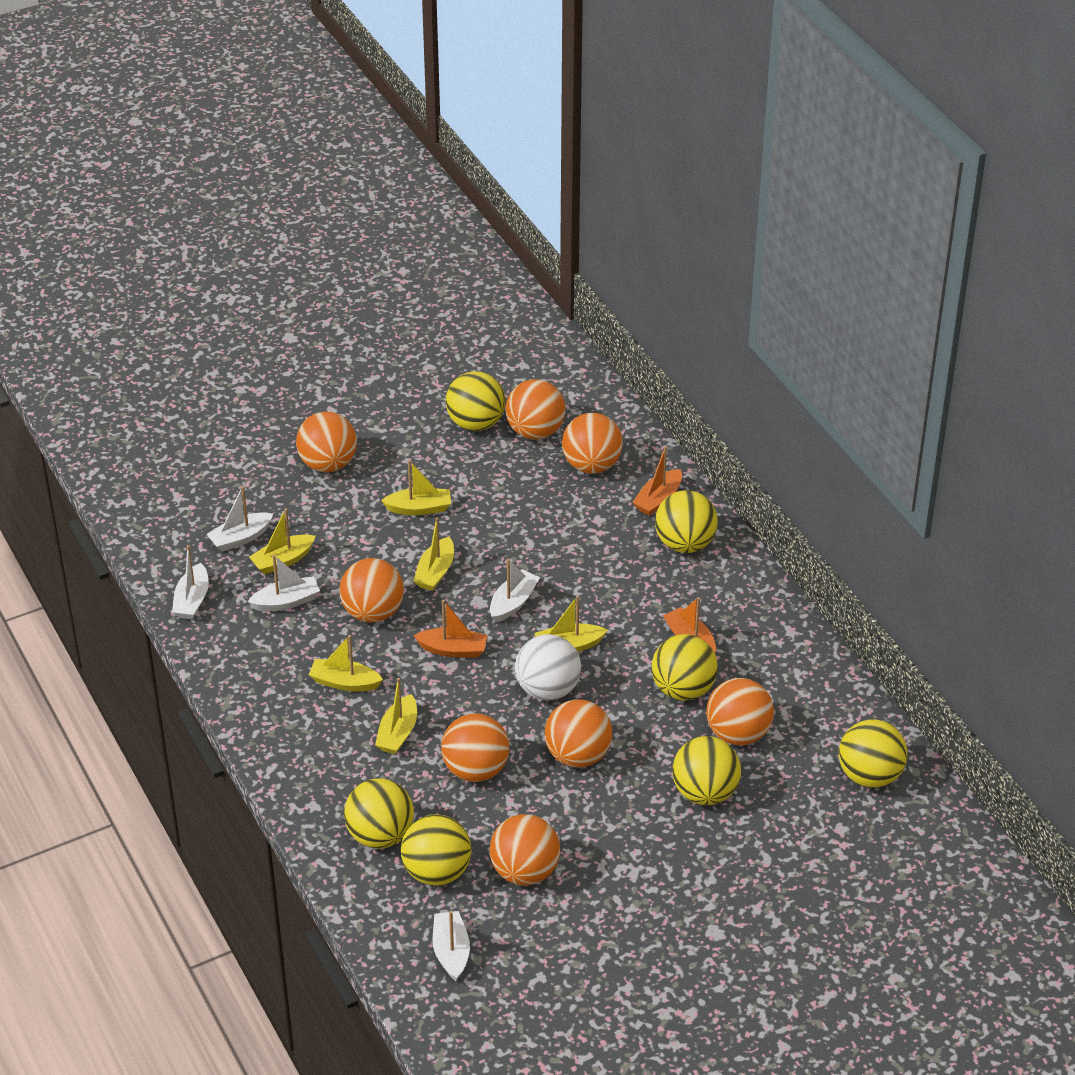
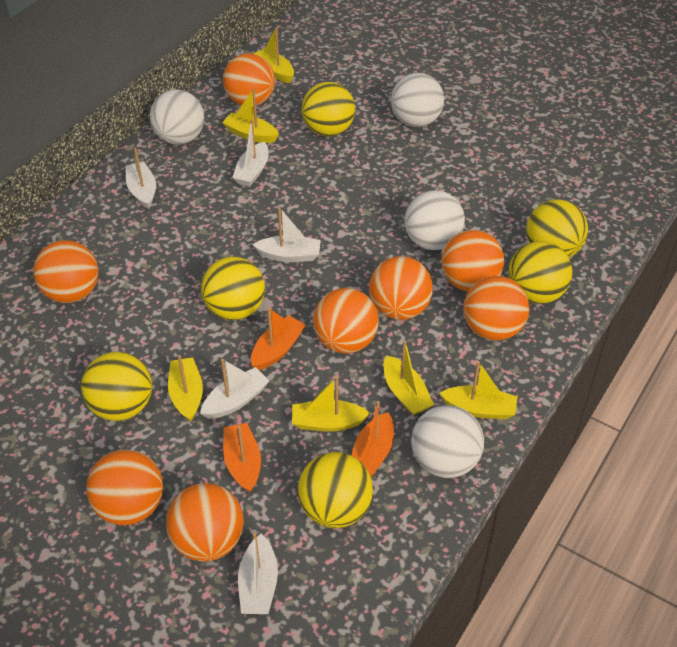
white ball: [515,634,581,701] = 1 -> [150,90,204,145] [391,73,444,127] [405,190,465,250] [411,405,484,478] = 4
yellow ball: [344,778,414,849] [401,814,471,886] [446,371,505,431] [652,634,718,701] [655,490,718,553] [672,736,741,805] [839,719,908,788] = 7 -> [81,352,152,421] [201,257,265,320] [298,452,373,528] [302,82,355,136] [508,241,572,304] [526,199,588,257] = 6

